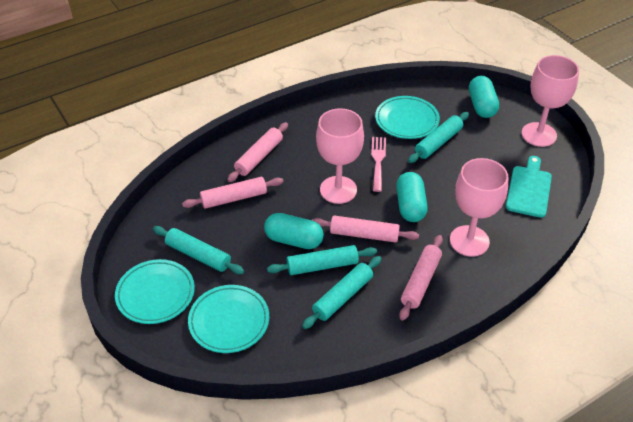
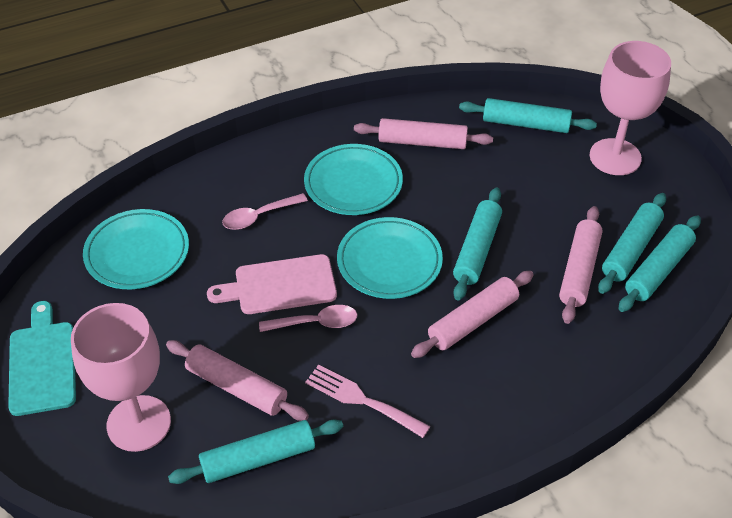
pink cutting board: none = 0 -> [207,254,337,314] = 1
pink goblet: [316,108,364,204] [450,158,508,257] [522,55,579,147] = 3 -> [71,303,171,452] [590,41,671,175] = 2
pink spoon: none = 0 -> [222,193,308,230] [259,305,358,332] = 2
turquoise capsule: [264,213,324,249] [396,172,428,222] [469,76,499,118] = 3 -> none = 0
turquoise rolling pin: [153,226,244,274] [267,245,377,275] [302,256,381,329] [408,112,469,163] = 4 -> [168,419,343,484] [453,187,502,301] [459,98,597,133] [598,193,666,294] [619,215,701,312] = 5

